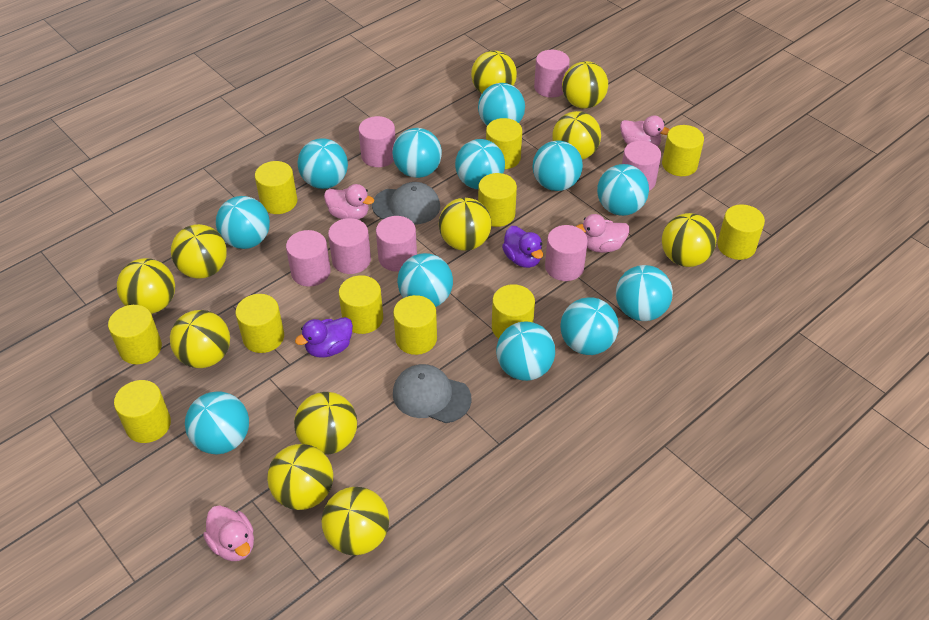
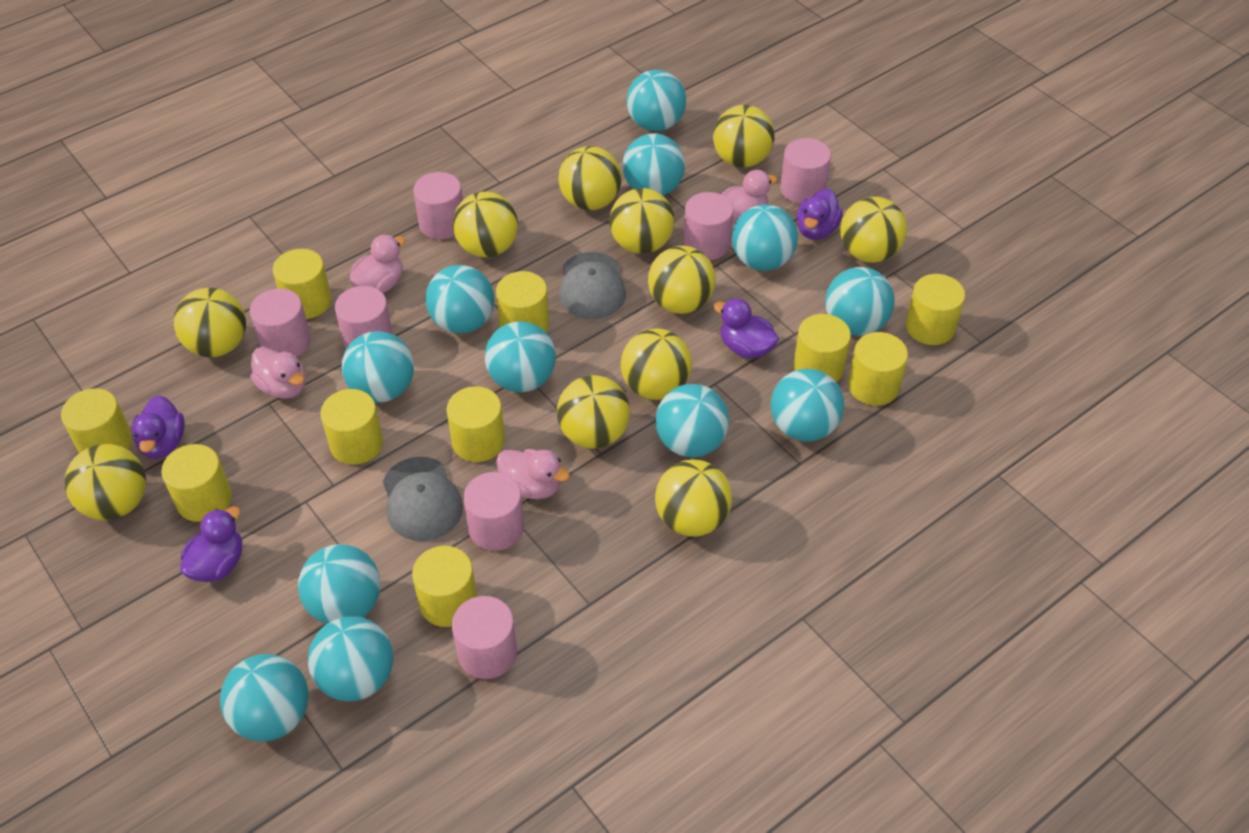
purple duck: [295,317,353,357] [502,226,543,268] = 2 -> [131,395,185,459] [180,506,242,582] [713,298,779,359] [797,189,843,240] = 4
yellow cylinder: [108,305,162,364] [114,380,171,443] [235,294,284,353] [255,161,297,214] [339,275,383,334] [393,295,437,355] [478,173,517,227] [486,118,522,169] [492,284,535,339] [662,125,704,176] [717,204,765,260] = 11 -> [61,388,133,453] [161,444,232,522] [273,249,332,319] [320,389,383,465] [412,546,477,627] [446,386,505,462] [496,271,549,332] [793,314,851,382] [848,332,908,406] [906,274,965,345] = 10

